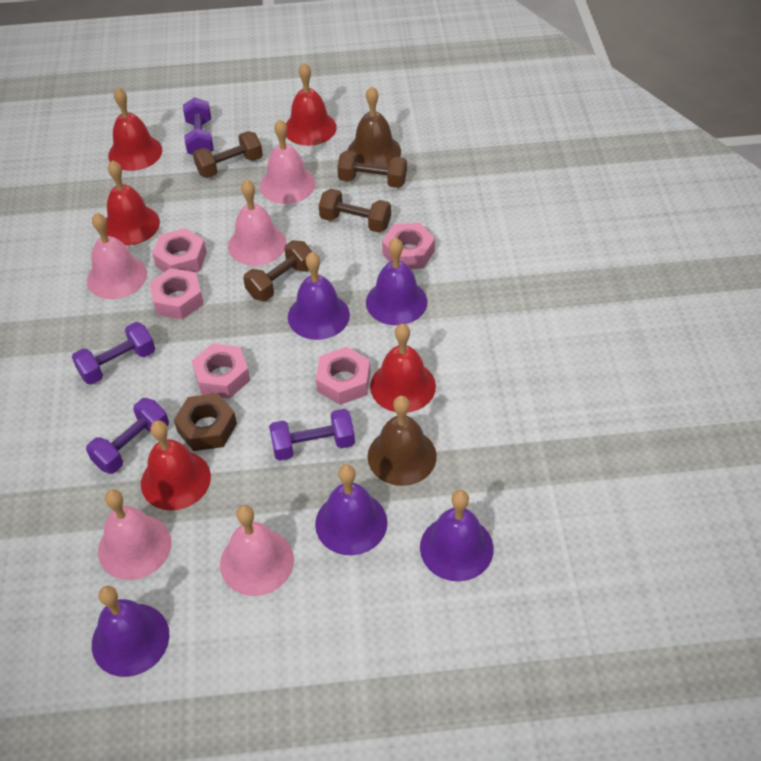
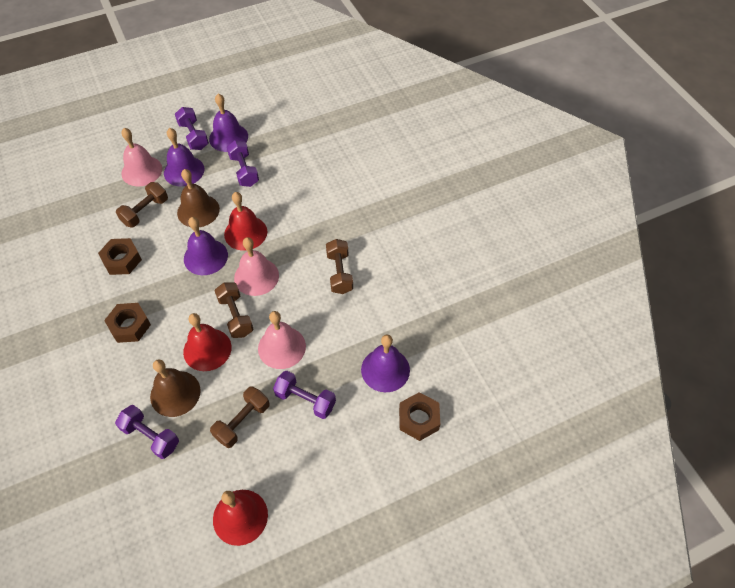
brown nut: [174,393,237,451] = 1 -> [98,238,142,275] [104,303,151,343] [399,392,440,441] = 3
pink bell: [87,213,147,299] [98,489,171,580] [220,505,294,596] [228,180,286,266] [260,119,316,204] = 5 -> [121,128,162,186] [234,237,279,296] [258,311,306,369] = 3
pink nut: [150,268,204,319] [152,228,207,272] [192,343,250,398] [316,347,370,405] [382,223,435,269] = 5 -> none = 0
purple bell: [92,586,169,677] [288,252,350,340] [315,464,388,555] [366,238,427,325] [420,490,494,581] = 5 -> [164,128,204,187] [184,217,228,275] [209,94,248,152] [361,334,410,392] = 4
red bell: [106,160,160,246] [108,88,162,171] [141,421,211,510] [286,63,337,146] [370,324,436,412] = 5 -> [183,313,232,371] [213,490,268,546] [224,192,267,251] = 3

